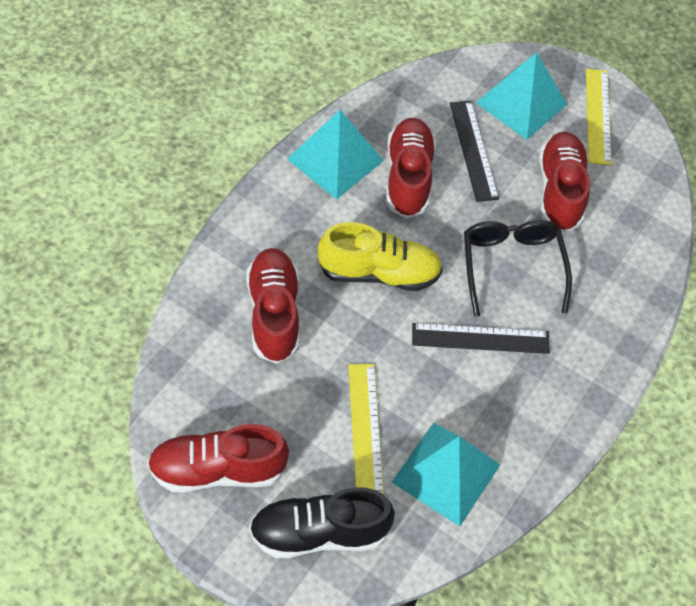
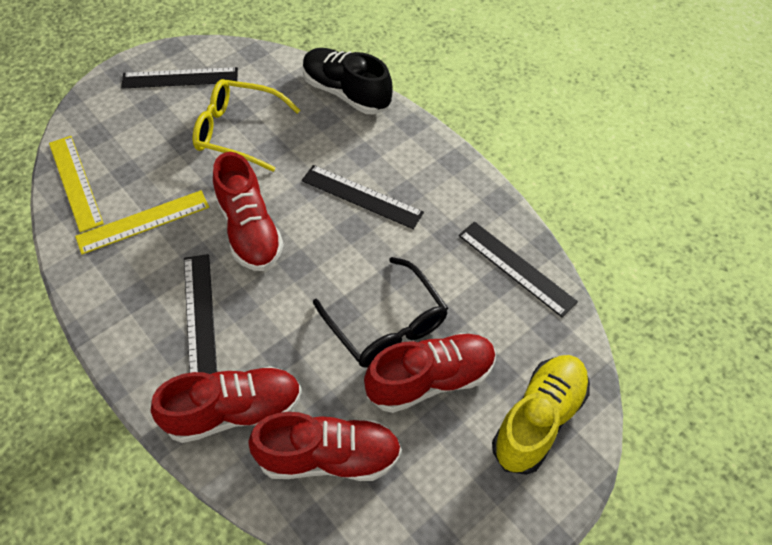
black ruler: [412,323,550,354] [450,101,499,202] = 2 -> [121,67,238,89] [184,254,217,374] [302,165,424,229] [459,221,578,318] = 4
turquoise pyramid: [287,110,384,199] [392,423,500,526] [476,52,567,140] = 3 -> none = 0
yellow glasses: none = 0 -> [193,79,300,172] = 1

